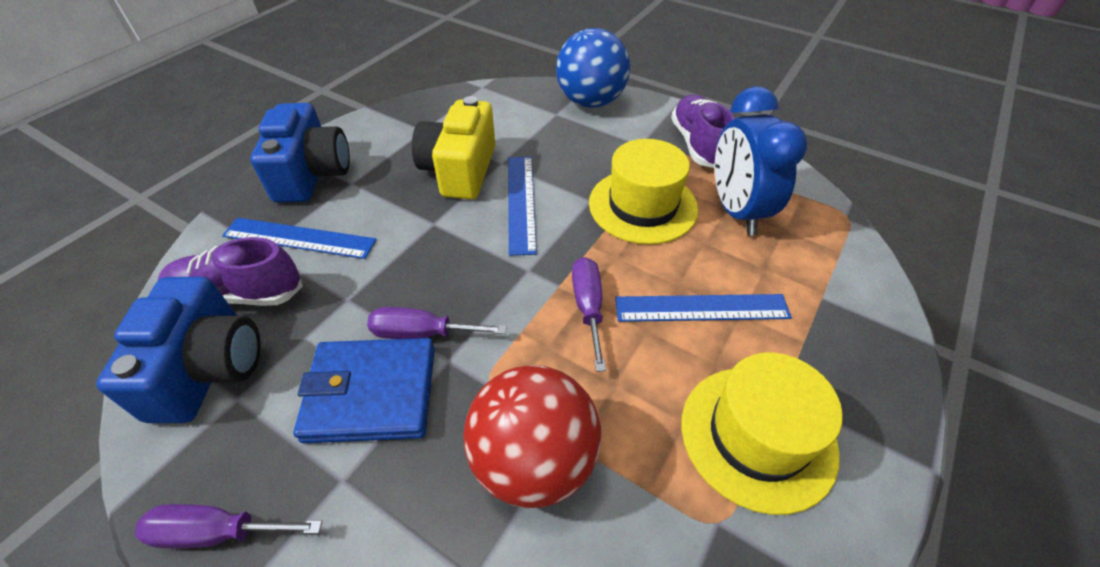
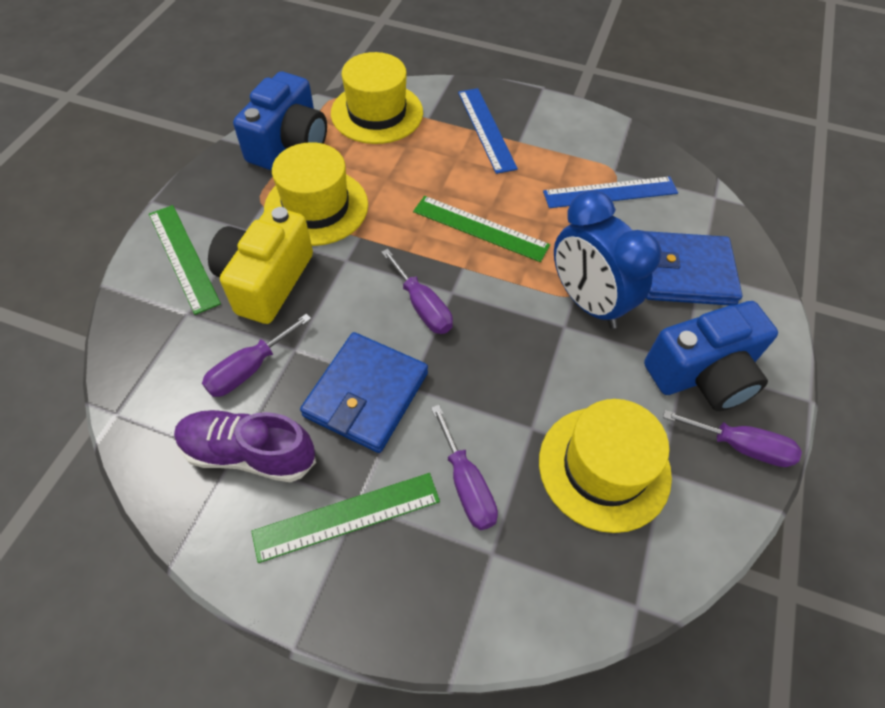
blue ball: [556,28,630,108] = 1 -> none = 0
blue ruler: [222,218,377,259] [508,157,537,256] [615,294,792,322] = 3 -> [458,88,518,174] [543,176,678,208] = 2
blue wallet: [294,338,435,443] = 1 -> [300,332,428,453] [646,231,742,306] = 2
green ruler: none = 0 -> [149,205,221,315] [251,473,440,563] [413,196,550,262] = 3
purple screwdriver: [135,504,322,548] [367,307,507,339] [572,257,606,372] = 3 -> [202,314,311,397] [381,249,453,334] [431,405,498,530] [663,410,802,467] = 4
purple shoe: [158,237,303,306] [671,94,735,168] = 2 -> [174,410,316,482] = 1
red ball: [463,365,601,508] = 1 -> none = 0
yellow hat: [589,139,698,245] [681,353,843,515] = 2 -> [264,142,368,246] [331,52,423,144] [539,399,672,533] = 3

